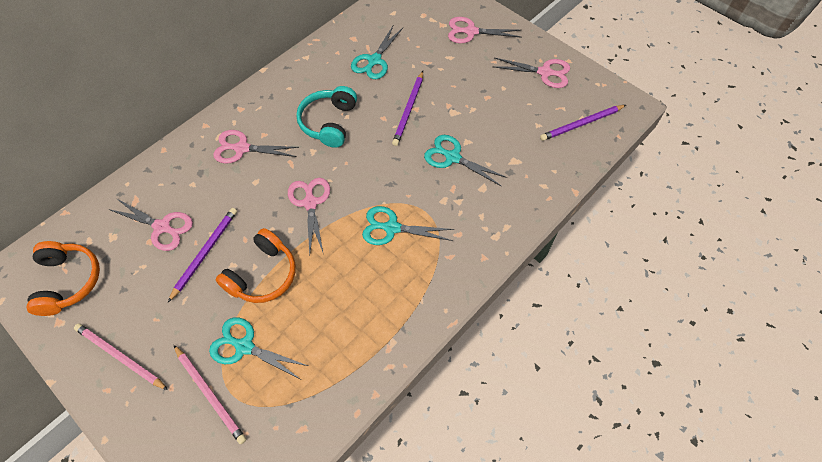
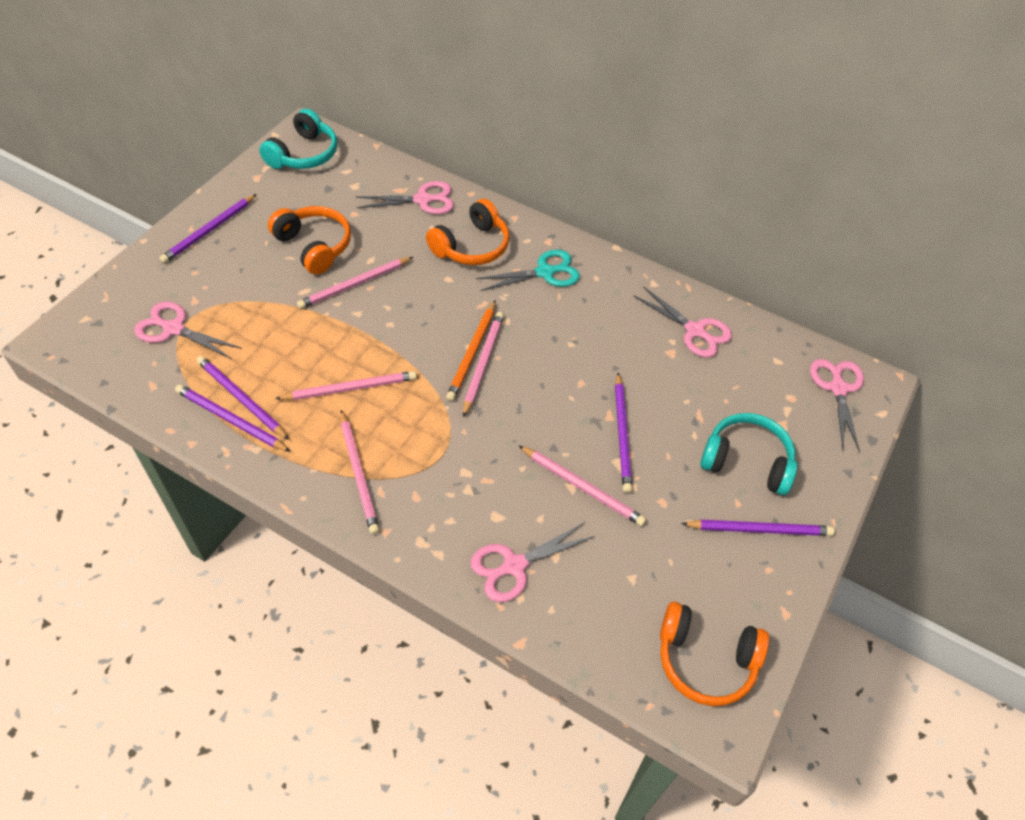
orange headphones: [26,241,100,316] [215,228,296,303] = 2 -> [268,206,351,275] [426,199,510,265] [660,602,769,706] = 3
orange pencil: none = 0 -> [446,301,495,401] = 1
pink pencil: [74,323,168,390] [174,345,246,444] = 2 -> [275,371,417,400] [297,257,413,309] [340,410,380,534] [463,312,504,417] [519,446,646,526] = 5
purple pencil: [168,208,237,302] [392,71,423,146] [540,105,626,141] = 3 -> [159,194,257,263] [175,384,291,452] [197,356,289,440] [615,373,632,493] [681,519,835,536] = 5
turquoise headphones: [296,86,357,148] = 1 -> [259,109,337,169] [700,413,798,495] = 2
turquoise scissors: [209,317,308,379] [351,26,403,79] [362,206,454,245] [424,135,507,187] = 4 -> [476,250,580,291] = 1

